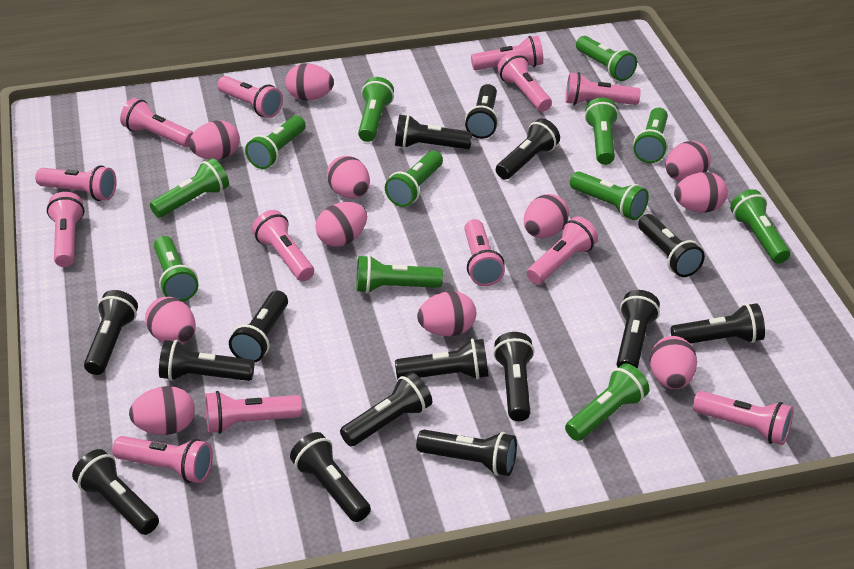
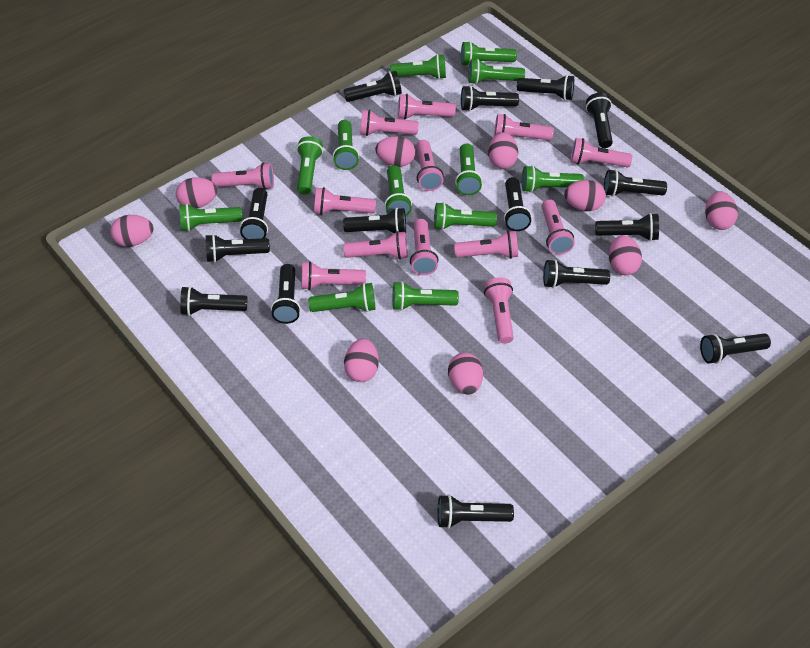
pink egg: [129,386,195,435] [145,297,196,344] [189,120,240,160] [285,64,334,100] [316,202,367,247] [327,156,370,199] [417,291,476,336] [524,194,569,238] [650,336,697,389] [665,141,711,182] [674,172,728,213] = 11 -> [110,215,153,247] [176,177,217,208] [344,339,379,382] [375,136,415,167] [448,353,483,395] [488,132,518,169] [564,180,606,211] [609,235,642,275] [705,191,738,230] = 9

